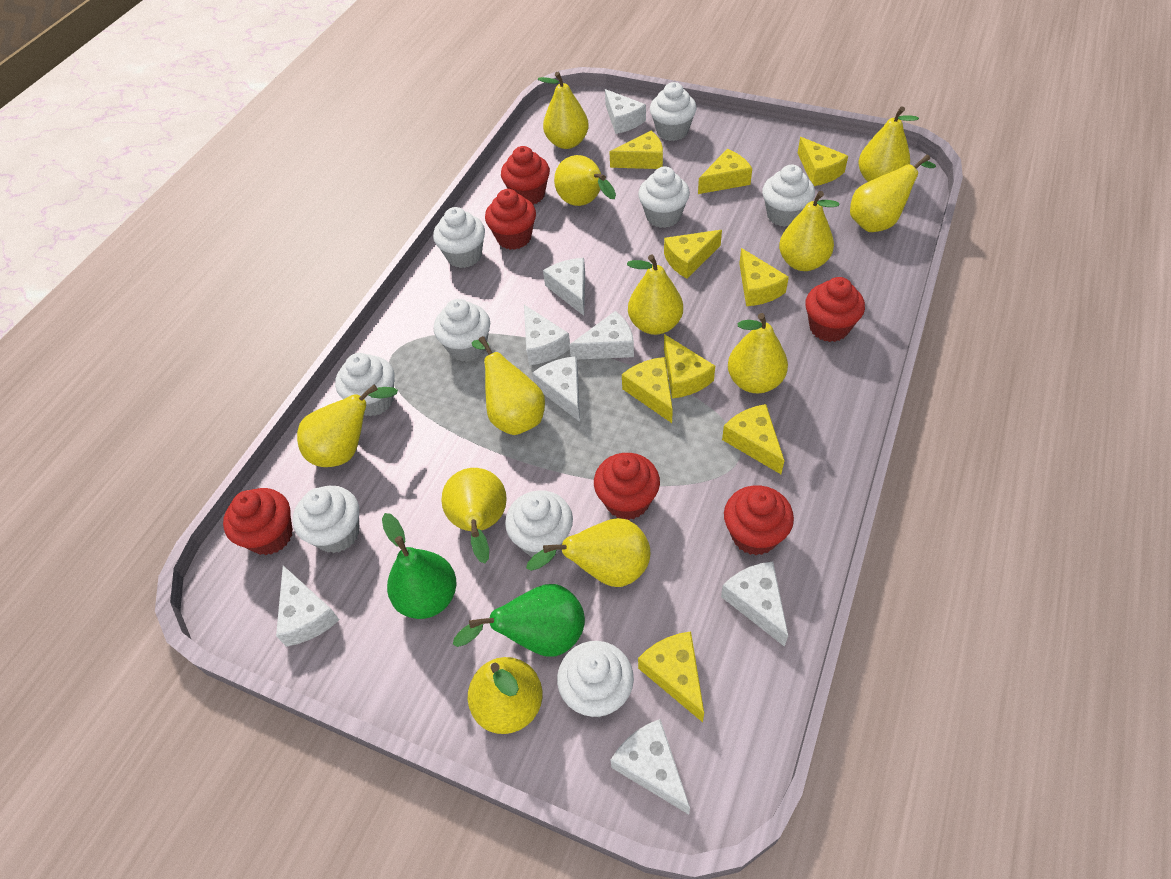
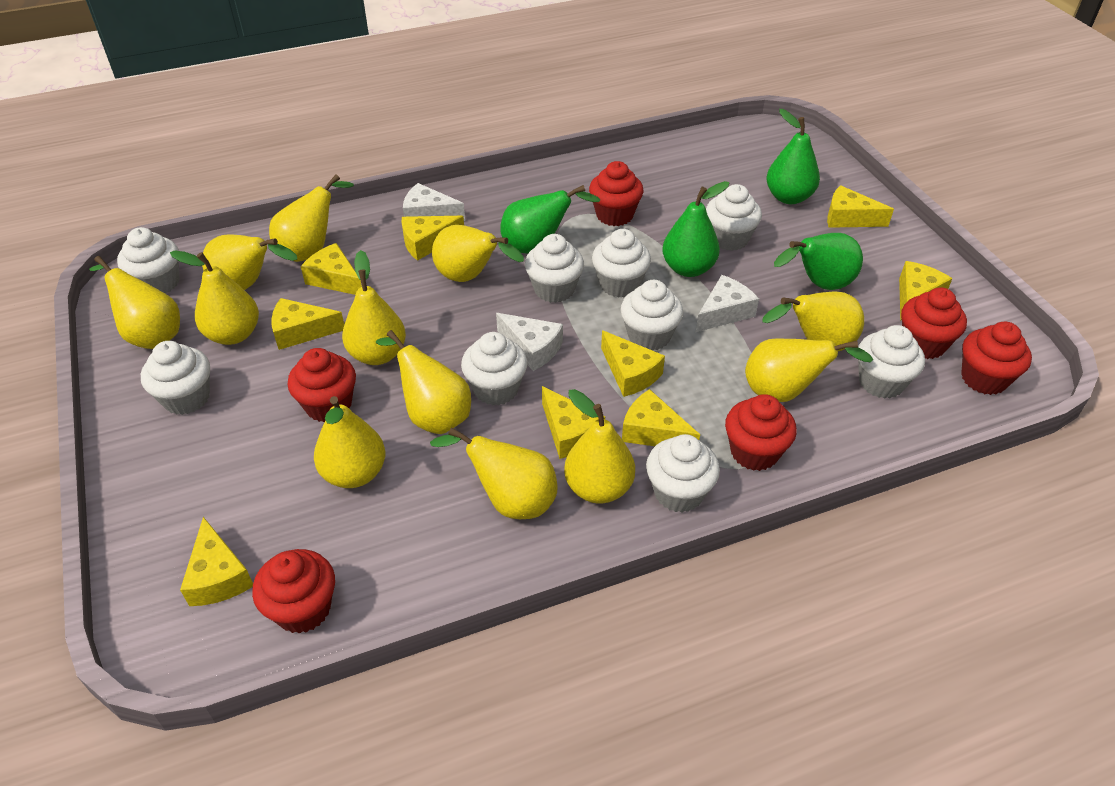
green pear: [382,513,456,619] [453,584,585,657] = 2 -> [500,185,600,253] [662,181,729,277] [766,109,820,204] [774,233,863,290] = 4
white cheese: [276,566,339,647] [524,305,570,365] [532,356,580,422] [543,258,585,316] [569,311,634,359] [605,89,646,134] [611,719,690,814] [721,562,788,647] = 8 -> [403,183,465,221] [496,313,563,371] [696,275,759,332] = 3

